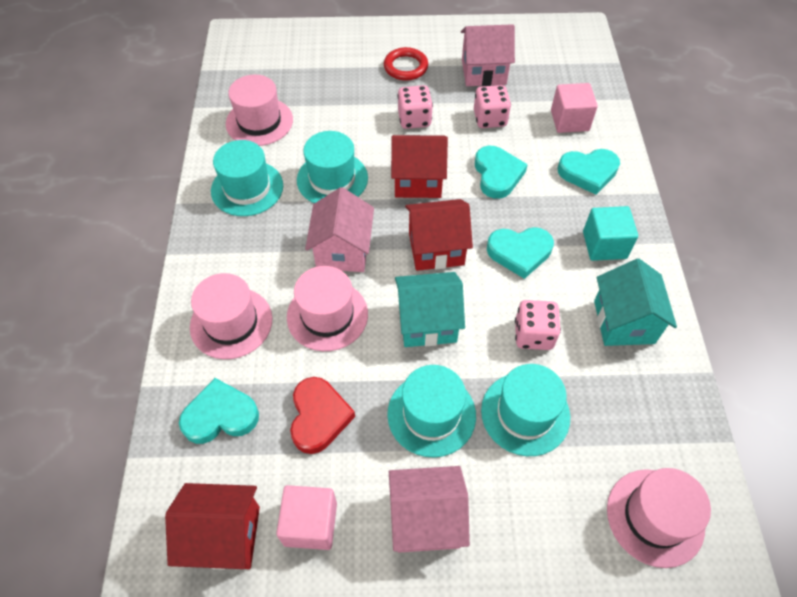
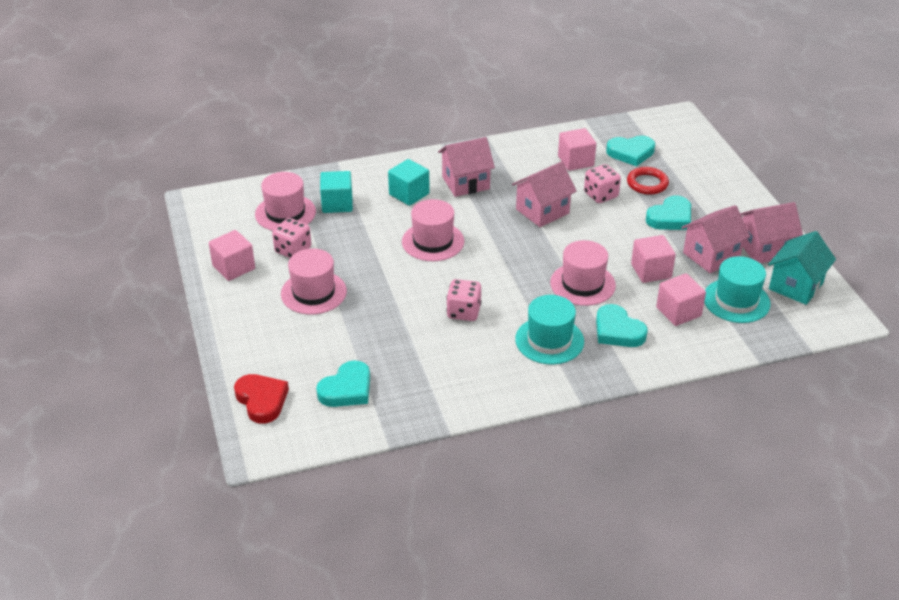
pink cube: [276,485,337,550] [551,83,598,133] = 2 -> [209,230,255,281] [558,128,596,171] [631,235,676,283] [656,273,706,326] = 4
pink house: [305,187,374,272] [389,466,470,553] [461,24,515,86] = 3 -> [438,137,495,197] [512,162,577,227] [681,205,750,273] [740,202,803,263] = 4
red house: [165,483,260,570] [391,135,448,198] [405,199,473,271] = 3 -> none = 0
turquoise cube: [583,206,638,261] = 1 -> [320,171,353,213] [388,159,430,206] = 2
turquoise hat: [211,140,283,216] [297,131,368,203] [387,365,476,457] [481,364,570,456] = 4 -> [515,295,584,365] [704,256,771,323] = 2
turquoise house: [395,272,465,347] [594,259,677,346] = 2 -> [768,231,836,305] = 1

